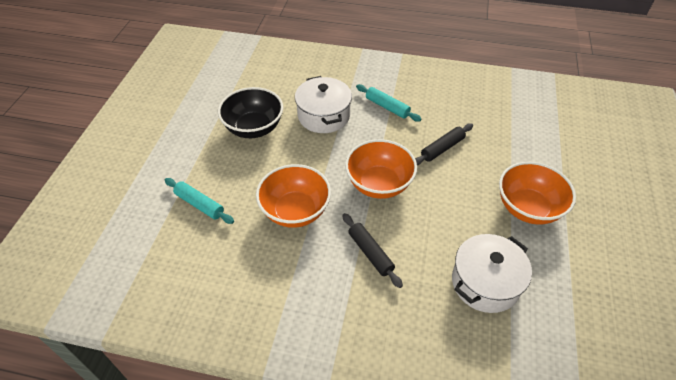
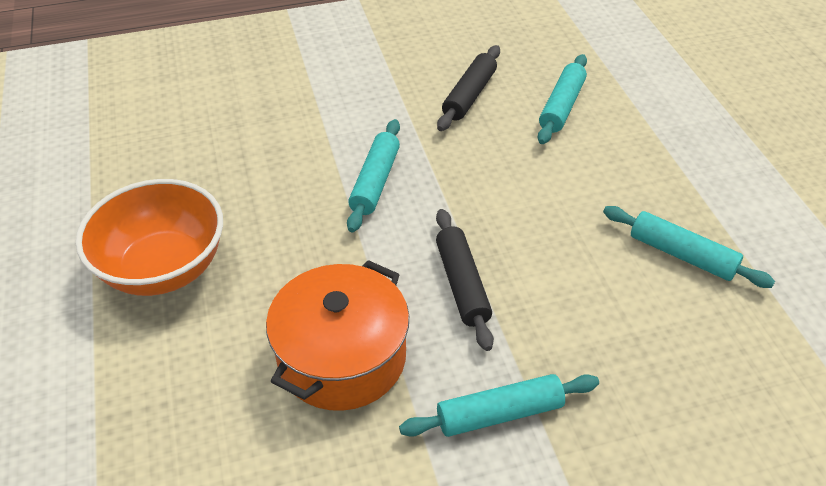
black bowl: [218,87,283,138] = 1 -> none = 0
orange bowl: [256,164,331,228] [345,139,417,199] [499,162,576,225] = 3 -> [76,179,223,296] = 1
orange pot: none = 0 -> [266,260,409,411] = 1
turquoise rolling pin: [165,178,234,224] [356,84,422,122] = 2 -> [347,119,400,232] [399,374,599,437] [538,54,587,144] [603,206,775,288] = 4
white pot: [295,76,352,133] [452,234,532,313] = 2 -> none = 0

